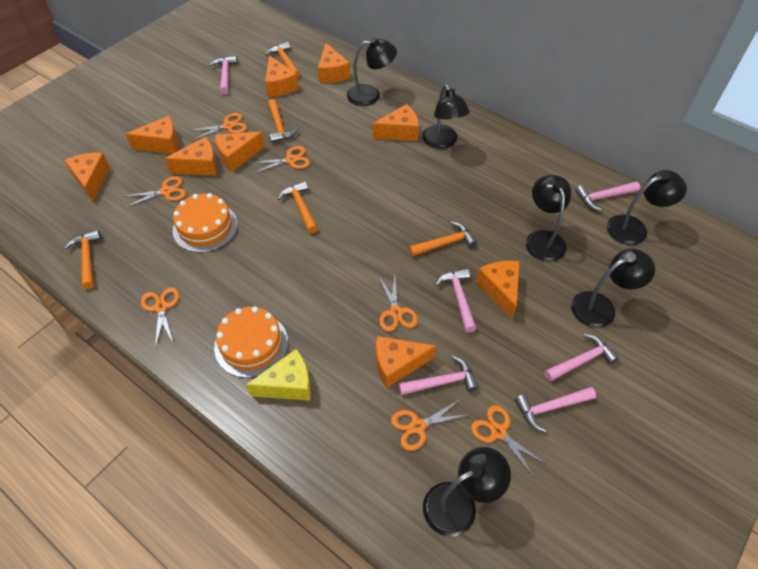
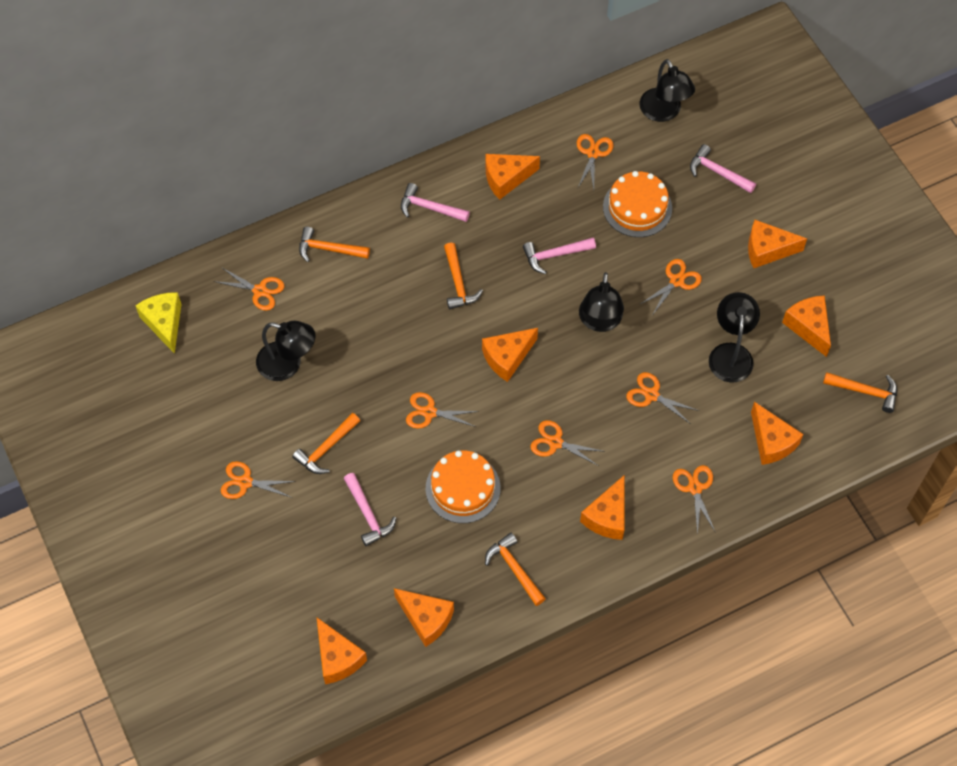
black lamp: [347,37,397,106] [422,84,470,149] [423,447,511,537] [526,175,571,262] [571,248,655,328] [607,170,687,245] = 6 -> [256,321,316,381] [579,272,624,332] [640,59,695,122] [709,292,760,383] = 4
orange cheese: [64,153,110,202] [126,116,178,154] [164,137,217,176] [215,132,265,172] [265,55,299,97] [318,43,350,83] [373,104,419,141] [376,336,436,388] [476,261,520,319] = 9 -> [317,618,367,684] [394,588,454,647] [482,328,538,382] [486,154,540,200] [580,475,625,540] [748,220,807,268] [751,402,804,465] [782,295,831,357] = 8
orange scissors: [126,176,186,207] [141,287,179,348] [190,113,247,140] [251,146,310,173] [379,275,418,332] [391,399,468,451] [471,405,547,477] = 7 -> [214,267,284,311] [221,461,296,499] [406,392,479,429] [530,420,602,466] [577,134,614,189] [626,372,699,424] [639,259,702,314] [673,465,715,535] = 8
pink hammer: [209,56,238,94] [398,356,479,395] [435,268,477,332] [515,387,596,432] [544,334,619,382] [575,182,640,211] = 6 -> [344,473,396,546] [401,183,470,222] [523,238,596,274] [690,144,756,193] = 4

